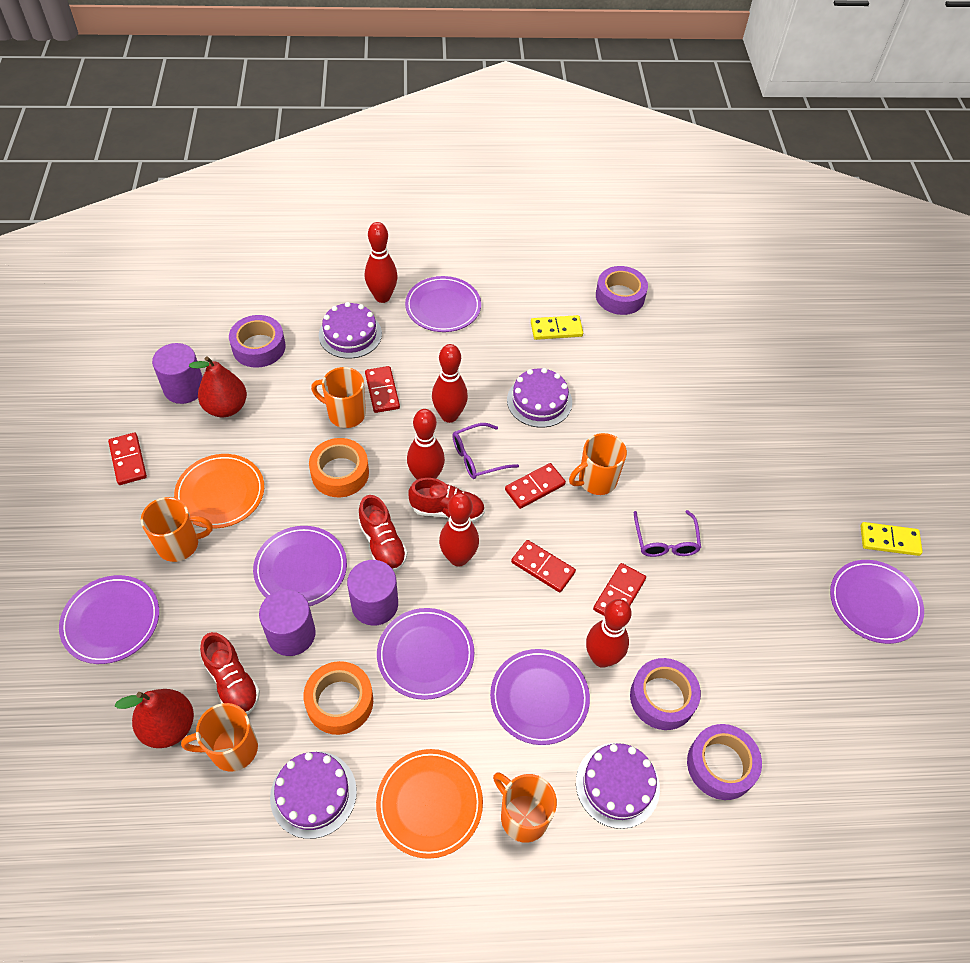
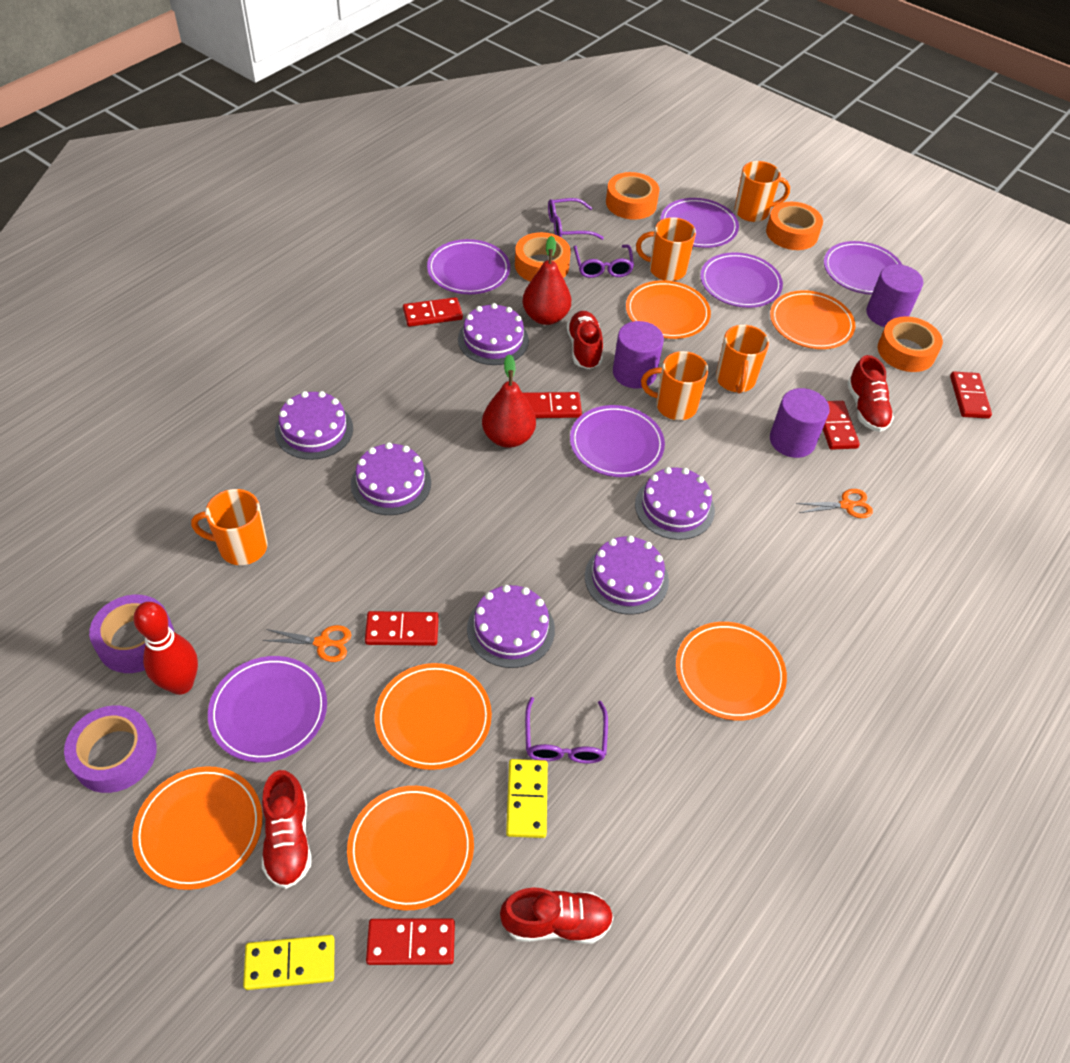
orange plate: [174,454,264,528] [376,749,483,859] = 2 -> [132,766,263,890] [347,786,474,911] [375,663,492,770] [626,280,711,339] [676,622,787,721] [770,290,855,349] = 6
orange scissors: none = 0 -> [263,625,351,662] [796,489,873,518] = 2
orange tape: [303,661,373,735] [309,438,369,497] = 2 -> [515,232,571,282] [606,172,659,220] [766,202,823,250] [878,316,943,372] = 4
purple cake: [270,751,357,839] [319,302,382,359] [507,368,572,428] [576,743,660,829] = 4 -> [275,391,353,460] [351,442,431,515] [458,303,529,365] [467,585,555,668] [585,536,669,614] [635,467,715,540] = 6
purple glasses: [452,423,519,479] [634,510,701,557] = 2 -> [525,697,608,763] [548,198,604,240] [574,245,634,278] = 3
purple tape: [229,315,286,368] [596,266,648,315] [630,658,701,730] [687,724,762,800] = 4 -> [64,705,157,793] [89,595,174,673] = 2
red bowling pin: [365,222,398,303] [407,409,445,480] [432,344,468,423] [439,493,479,567] [586,599,632,668] = 5 -> [133,602,198,695] = 1
red domino: [108,432,147,485] [365,366,400,413] [505,463,566,509] [511,540,576,593] [593,563,646,616] = 5 -> [365,611,439,646] [366,918,455,965] [403,297,463,327] [523,392,582,418] [823,401,860,450] [950,372,992,419] = 6
red shoe: [200,632,260,715] [358,495,408,572] [408,478,485,523] = 3 -> [262,770,311,889] [500,887,614,944] [567,311,603,369] [847,355,894,432] = 4

